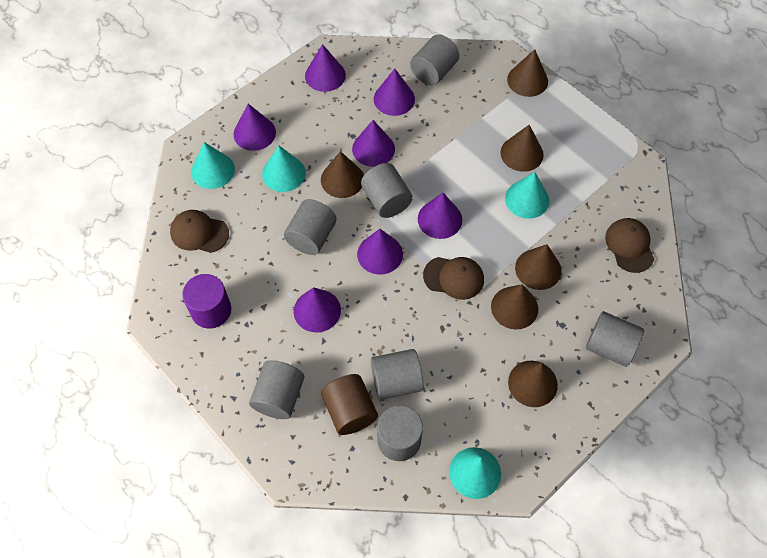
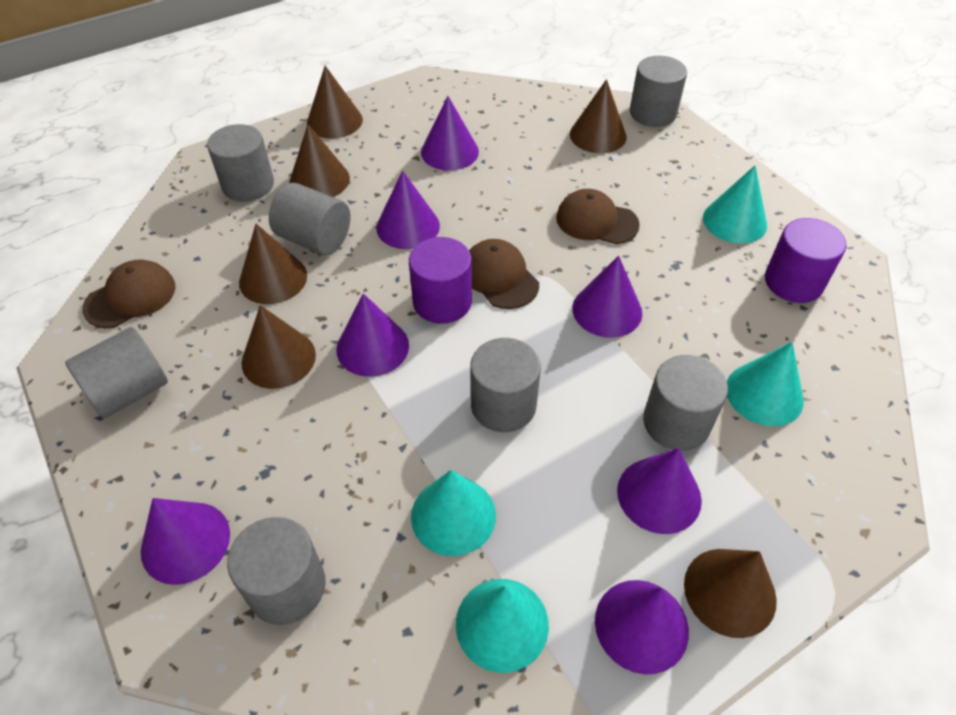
brown cylinder: [321,374,378,435] = 1 -> none = 0
purple cylinder: [182,274,231,328] = 1 -> [409,237,472,324] [765,218,846,303] = 2

